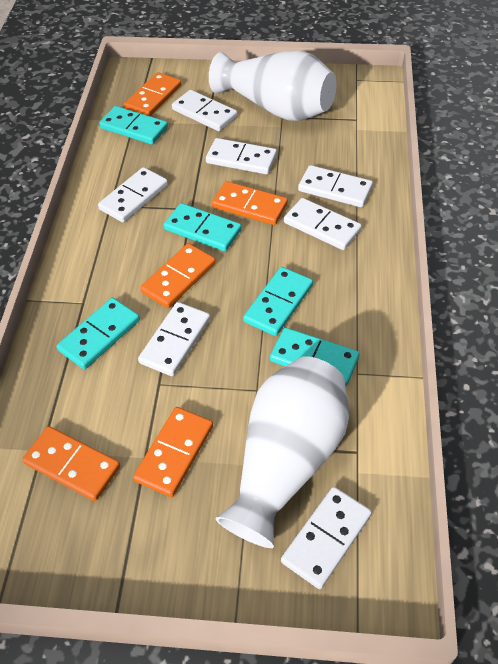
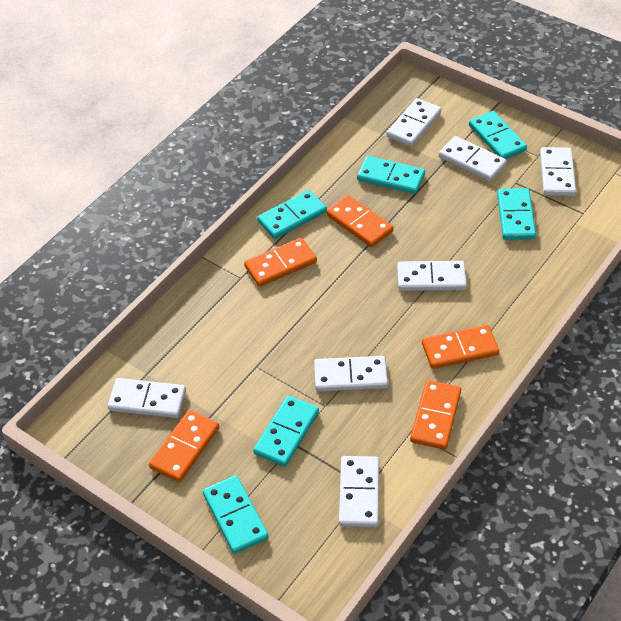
turquoise domino: [57,298,140,369] [99,106,168,145] [164,203,242,251] [243,267,313,336] [270,328,360,387] = 5 -> [203,475,268,554] [253,395,319,467] [257,190,327,239] [357,156,425,194] [469,111,527,159] [497,188,536,240] = 6
white vase: [209,51,337,121] [216,356,349,548] = 2 -> none = 0

